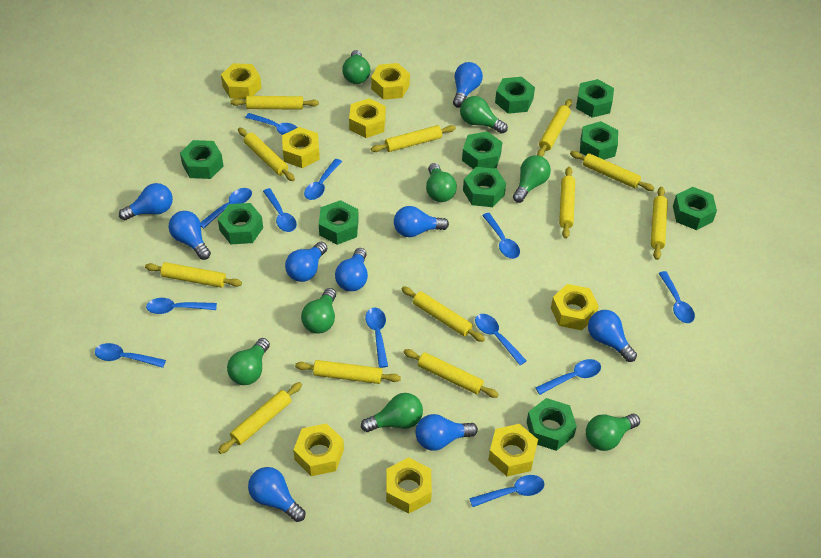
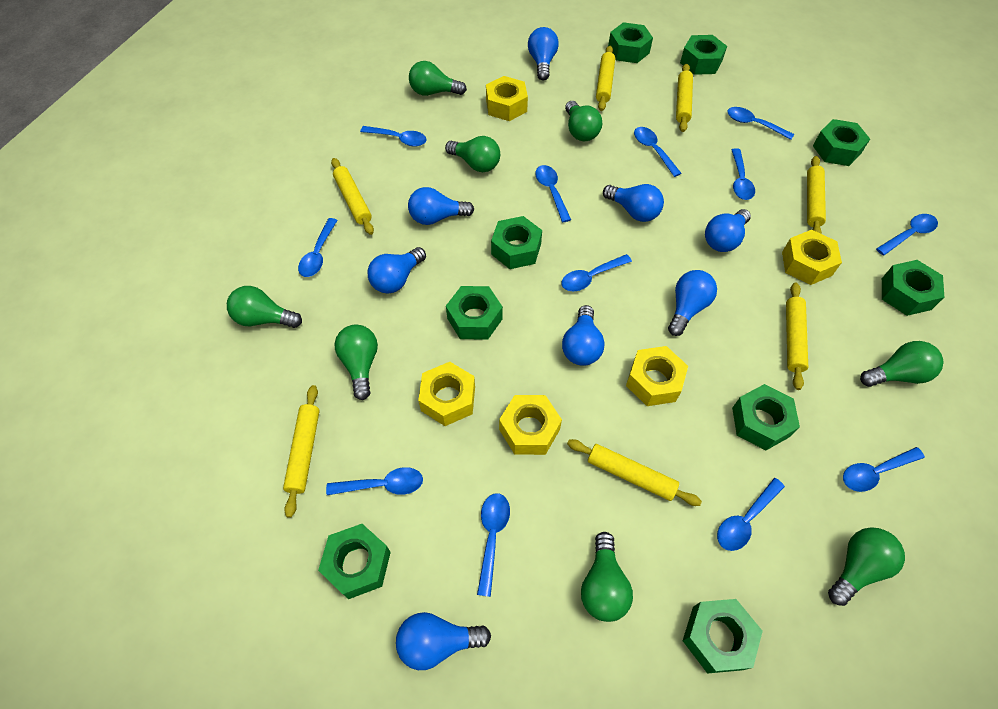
blue light bulb: [119,183,173,220] [168,211,211,260] [248,467,305,522] [285,242,327,282] [335,248,368,291] [394,206,449,237] [415,414,478,451] [453,62,483,108] [588,310,637,362] = 9 -> [367,247,426,294] [396,612,491,670] [408,187,474,225] [528,27,559,80] [562,305,605,366] [603,184,664,222] [668,270,717,336] [705,209,751,252] = 8
green nut: [180,140,223,179] [218,203,263,244] [319,200,359,245] [462,131,502,169] [463,167,506,207] [495,77,535,114] [527,398,577,451] [576,79,614,118] [580,121,618,160] [673,187,717,230] = 10 -> [318,524,391,599] [446,286,503,340] [491,216,542,269] [608,22,653,63] [680,35,727,75] [683,599,763,674] [732,384,800,450] [813,119,870,166] [882,260,944,316] = 9
yellow nut: [221,63,261,99] [282,127,320,168] [293,423,344,476] [349,98,386,138] [371,63,410,100] [386,457,432,514] [488,424,538,476] [551,284,599,330] = 8 -> [418,362,475,426] [486,76,528,121] [499,395,562,455] [626,346,688,406] [782,230,842,285] = 5
yellow rolling pin: [145,262,242,288] [218,382,302,454] [230,96,319,110] [238,127,295,181] [295,360,401,384] [371,125,456,152] [401,286,485,342] [403,349,499,398] [537,99,572,157] [559,167,575,239] [570,151,654,191] [651,187,668,260] = 12 -> [283,385,320,518] [331,158,374,235] [567,439,702,506] [596,46,615,111] [676,64,693,132] [786,282,808,390] [807,156,826,234] = 7

